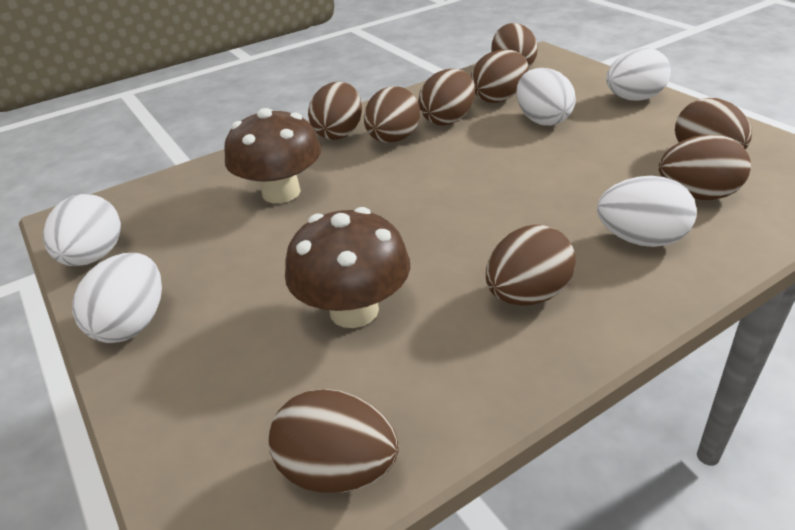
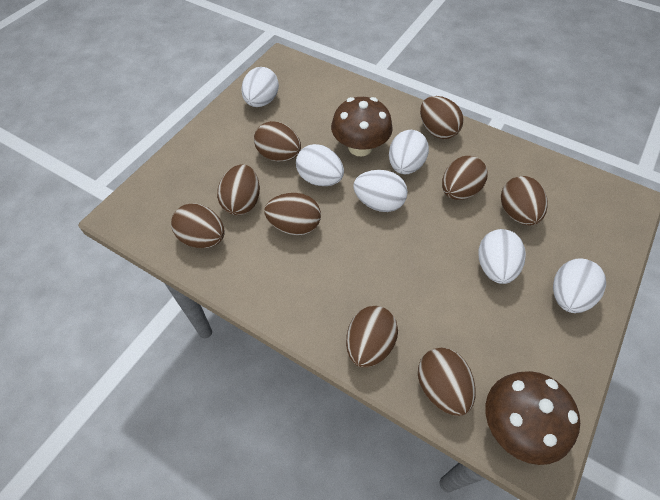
white egg: [43,194,121,266] [72,253,162,343] [517,68,576,126] [597,176,697,247] [606,48,671,101] = 5 -> [241,67,279,107] [296,144,344,186] [353,170,408,212] [389,130,429,174] [478,229,526,284] [553,258,606,313] = 6

